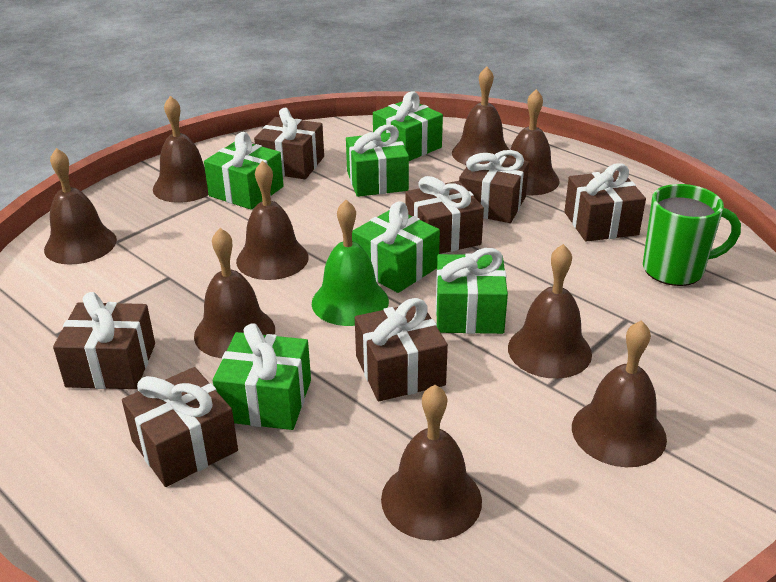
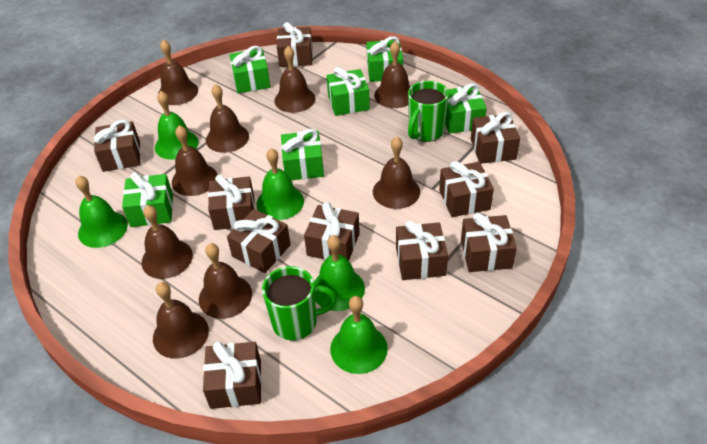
brown gift: [53,292,155,389] [122,367,238,487] [254,108,324,179] [355,298,448,401] [405,176,484,254] [459,150,529,223] [564,163,646,242] = 7 -> [94,120,141,172] [203,341,262,409] [208,174,255,230] [227,209,291,273] [277,22,313,67] [304,202,360,261] [396,220,448,280] [439,161,494,217] [461,213,517,272] [471,112,520,164] = 10
green bell: [312,200,389,326] = 1 -> [75,176,128,248] [155,91,199,160] [256,148,304,220] [314,235,365,311] [330,296,388,374] = 5
green mug: [643,184,741,286] = 1 -> [262,266,337,341] [408,81,449,142] = 2

